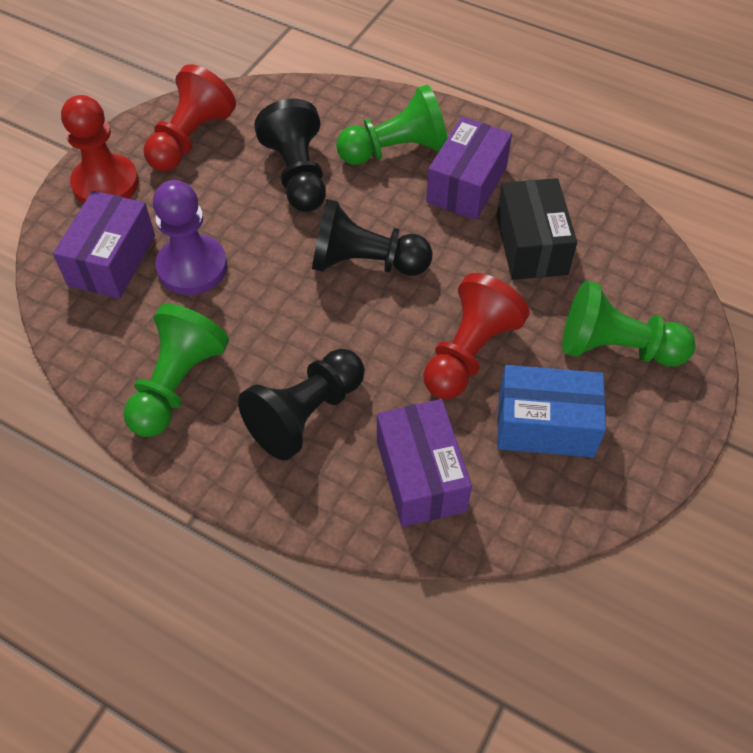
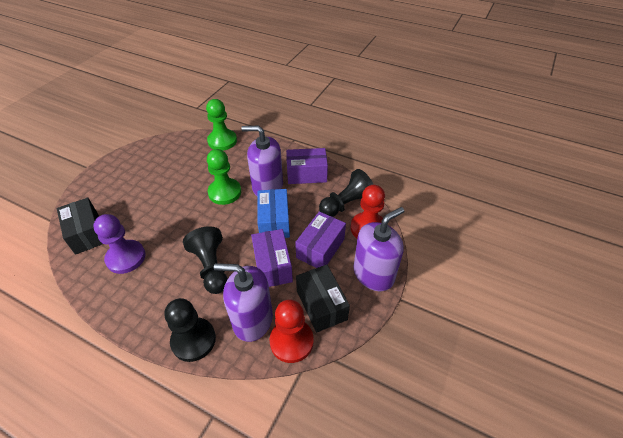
black box: [496,178,577,280] = 1 -> [57,198,103,255] [296,265,350,333] = 2
green pawn: [123,304,229,437] [336,85,447,165] [562,281,695,366] = 3 -> [206,99,237,151] [207,149,241,205] = 2
purple soap dispenser: none = 0 -> [214,263,273,342] [241,126,283,197] [354,207,404,291] = 3
red pawn: [61,95,139,204] [144,64,236,172] [423,273,530,399] = 3 -> [269,299,314,363] [350,185,385,238] = 2

